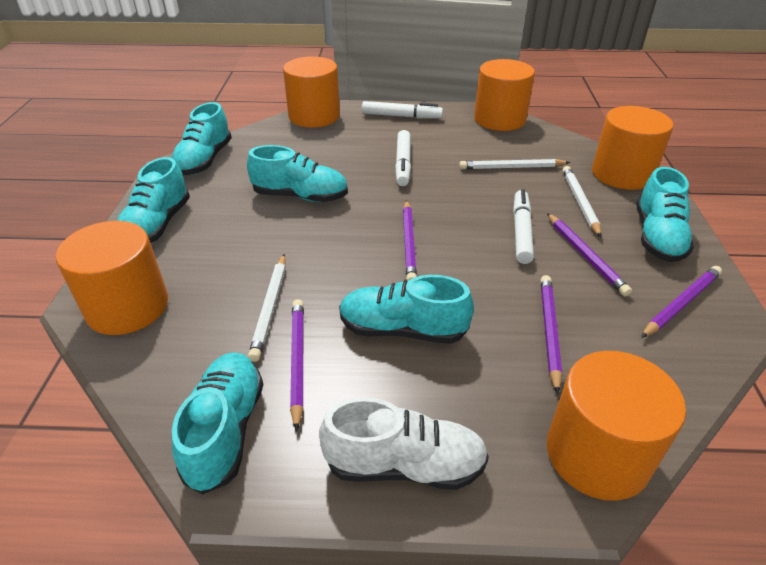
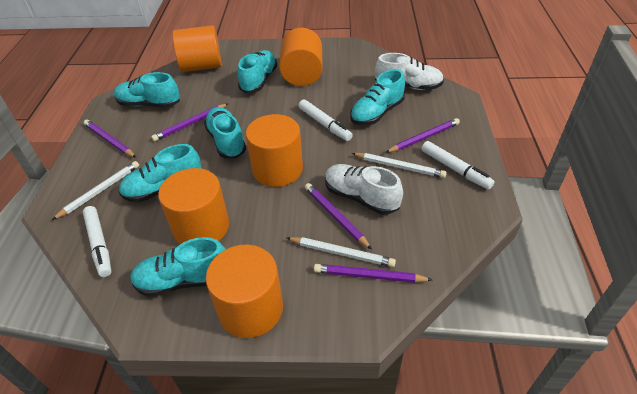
white shoe: [319,397,489,490] = 1 -> [325,164,403,215] [375,53,444,90] = 2

